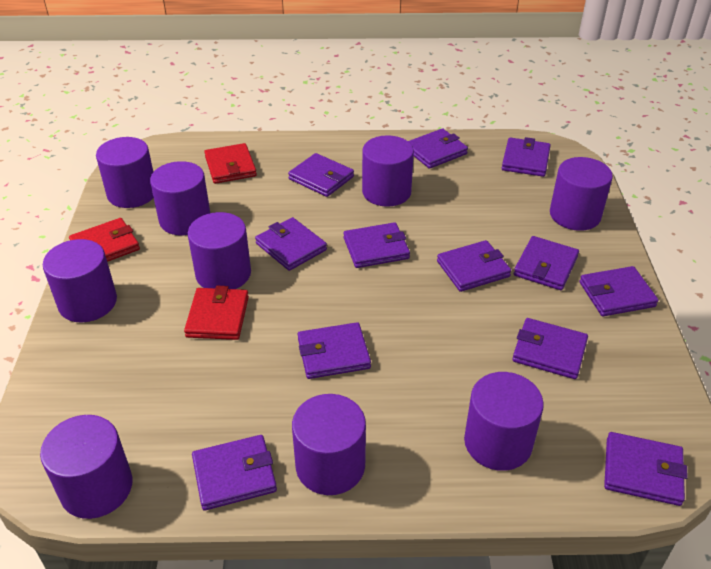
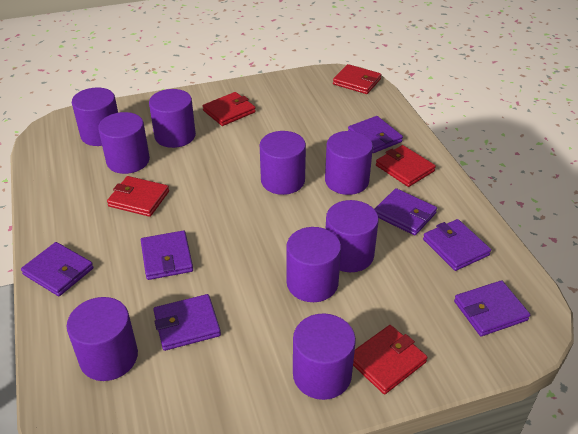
purple wallet: [192,435,277,510] [255,217,327,271] [288,153,354,197] [298,322,371,379] [343,222,410,268] [408,128,468,169] [437,240,511,292] [502,137,551,177] [512,318,588,379] [514,236,579,290] [579,266,659,316] [604,432,688,506] = 12 -> [21,242,94,296] [141,230,193,280] [153,294,221,351] [348,116,403,153] [374,188,437,235] [423,219,491,271] [454,280,530,336] = 7
red wallet: [69,218,140,262] [184,286,249,340] [204,143,257,184] = 3 -> [107,176,169,217] [203,92,256,126] [333,64,381,94] [353,325,428,394] [376,145,436,187] = 5

